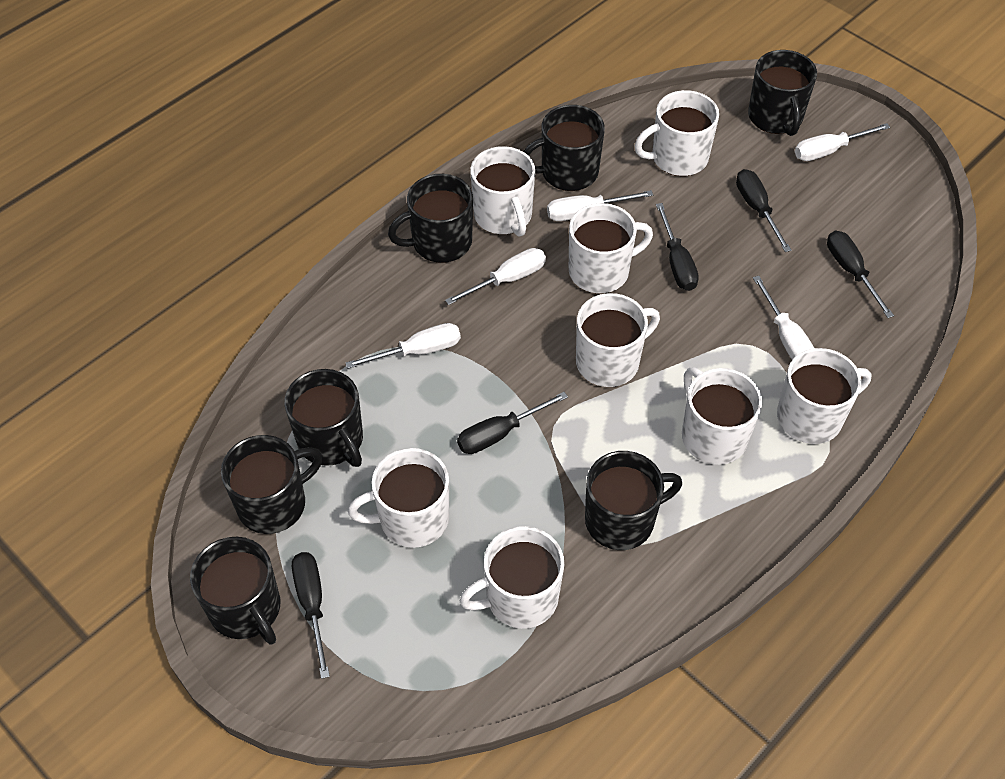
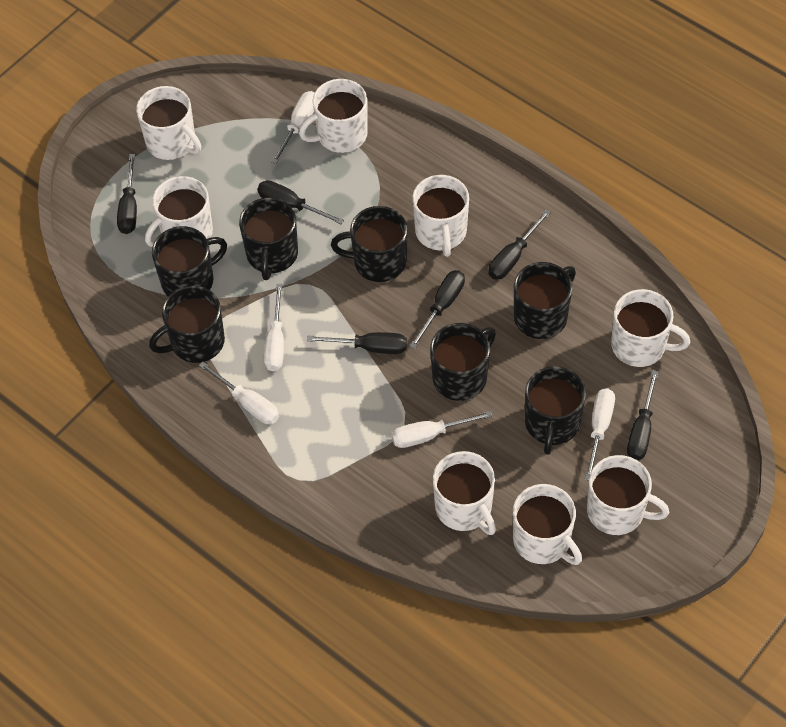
black screwdriver: [292,552,330,679] [457,392,568,454] [656,203,699,291] [736,169,791,252] [827,231,894,318] = 5 -> [117,154,137,234] [257,180,344,224] [307,332,407,354] [410,270,465,349] [488,210,551,280] [627,370,659,460] = 6

